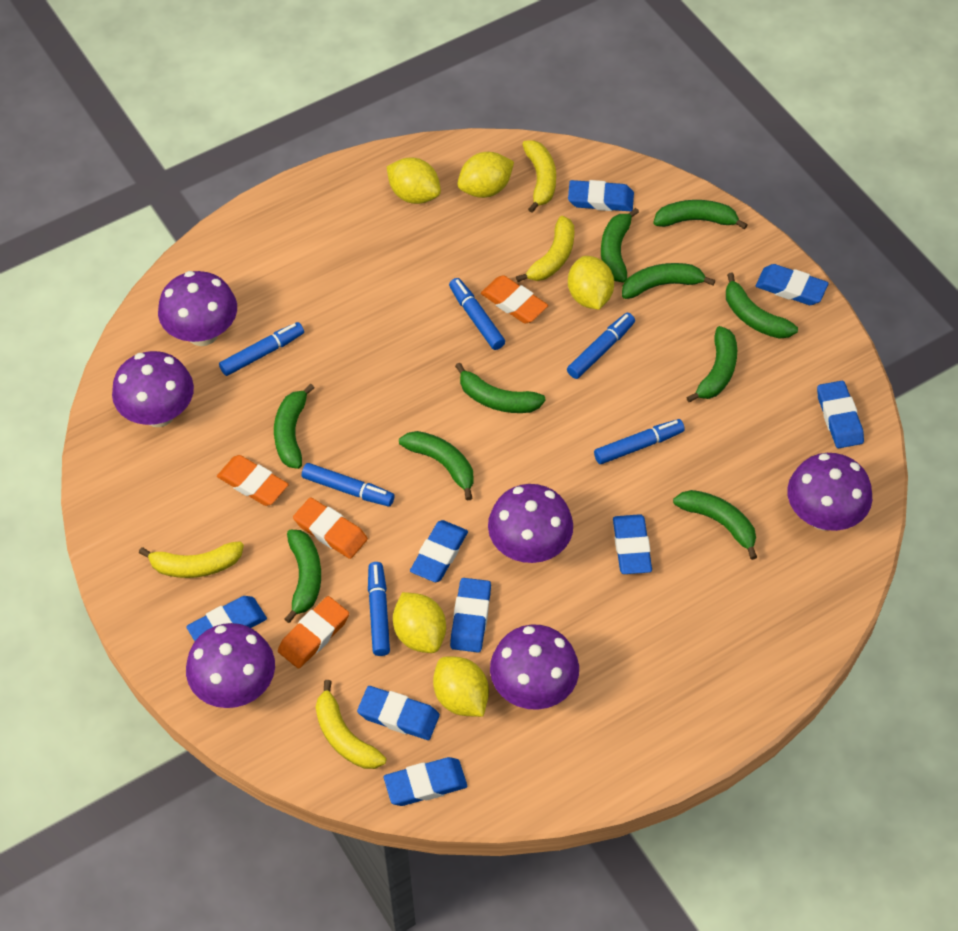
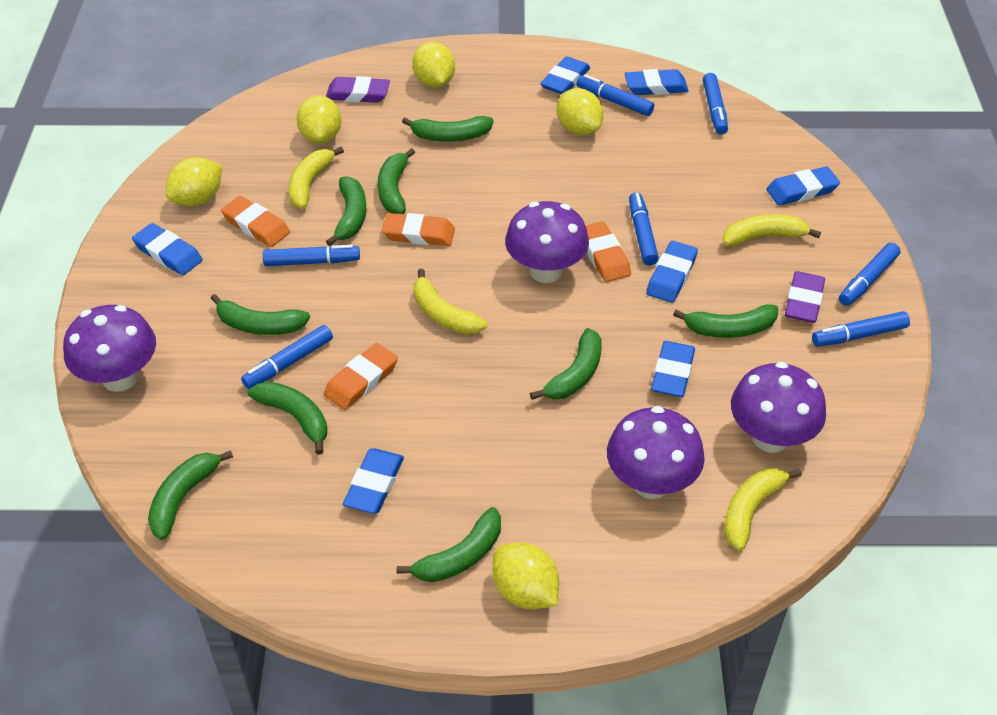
blue eraser: [186,596,267,641] [357,686,440,740] [384,757,467,806] [410,520,468,582] [450,578,491,652] [568,180,634,211] [613,514,652,574] [756,264,829,305] [817,381,864,448] = 9 -> [132,223,203,275] [343,449,404,514] [540,56,590,94] [624,69,689,95] [646,241,698,303] [651,341,695,397] [766,166,840,206] = 7
blue marker: [219,322,304,376] [302,463,394,506] [368,562,390,656] [449,278,505,350] [567,313,635,379] [594,419,685,464] = 6 -> [241,325,333,389] [263,245,360,266] [577,74,654,116] [629,192,659,265] [703,73,728,135] [812,311,910,347] [839,243,901,306] = 7
green banana: [274,384,314,469] [284,530,321,623] [399,431,474,501] [455,363,546,413] [601,208,639,283] [622,263,715,299] [653,200,747,230] [673,490,757,560] [686,326,737,402] [726,273,798,339] = 10 -> [148,450,233,540] [210,294,310,335] [247,381,327,455] [326,176,366,246] [378,148,415,214] [397,507,501,582] [402,116,494,142] [530,328,602,400] [673,304,778,338] = 9
purple eraser: none = 0 -> [326,76,390,103] [785,271,825,323] = 2
purple mushroom: [112,351,194,427] [158,271,237,346] [186,623,275,708] [488,484,573,563] [490,625,579,710] [787,453,872,531] = 6 -> [63,305,156,392] [505,201,589,283] [607,406,705,499] [731,362,826,453] = 4

